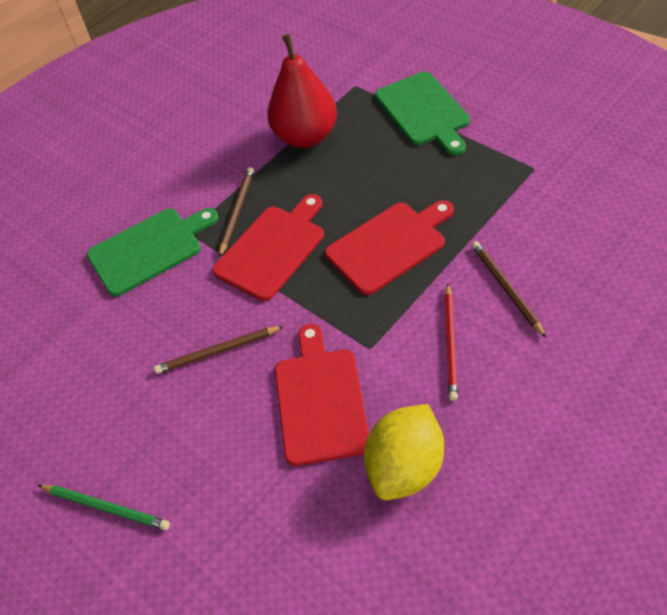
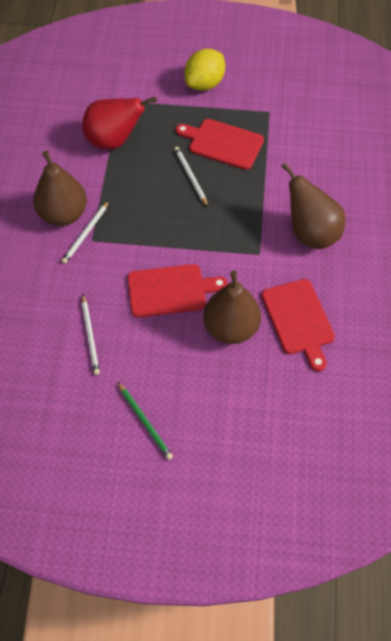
brown pear: none = 0 -> [33,151,87,226] [203,271,261,344] [281,163,346,249] = 3
brown pencil: [154,326,284,374] [219,167,254,257] [472,241,546,338] = 3 -> none = 0
green cutting board: [87,208,218,296] [375,71,470,156] = 2 -> none = 0
red pencil: [444,284,458,401] = 1 -> none = 0
white pencil: none = 0 -> [62,201,109,264] [82,295,100,375] [174,147,208,207] = 3

